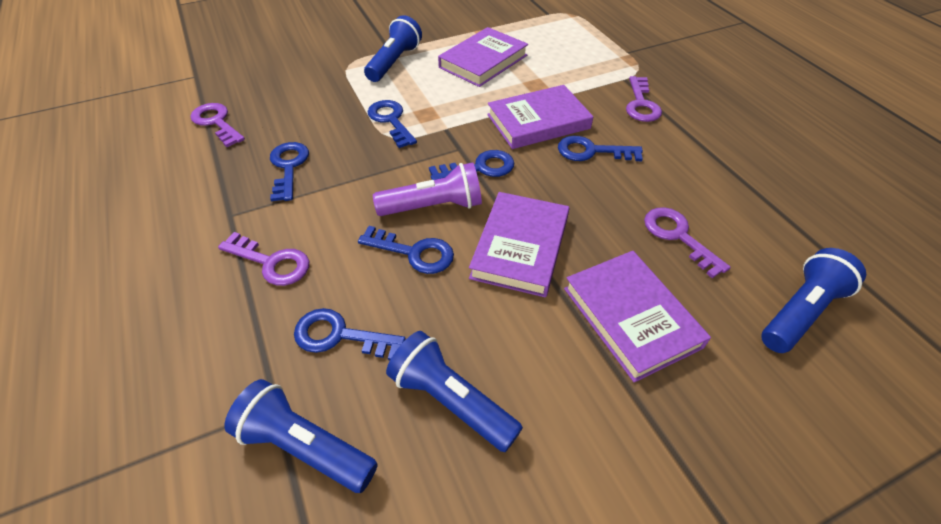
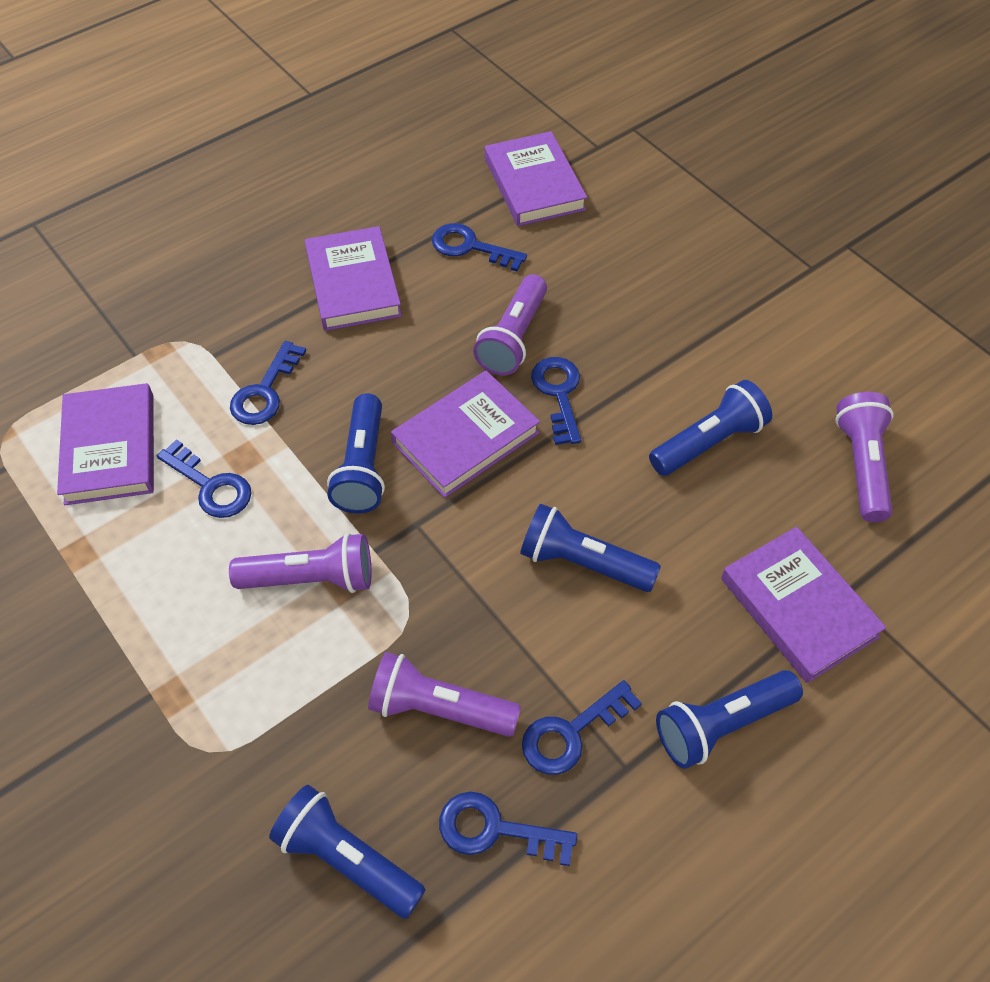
blue flashlight: [224,379,378,493] [364,15,422,82] [386,331,523,452] [761,248,866,353] = 4 -> [269,785,426,919] [327,393,385,513] [520,503,661,592] [649,380,772,476] [656,670,803,769] = 5
purple book: [438,27,528,87] [469,192,569,297] [487,85,593,149] [564,251,711,382] = 4 -> [57,383,154,505] [305,226,402,331] [391,371,540,498] [485,131,587,226] [721,527,886,683] = 5
purple flashlight: [373,162,482,216] = 1 -> [229,533,371,593] [368,652,521,737] [473,274,547,375] [835,392,894,522] = 4
purple key: [190,103,245,147] [218,232,309,286] [626,76,662,122] [644,207,731,278] = 4 -> none = 0

